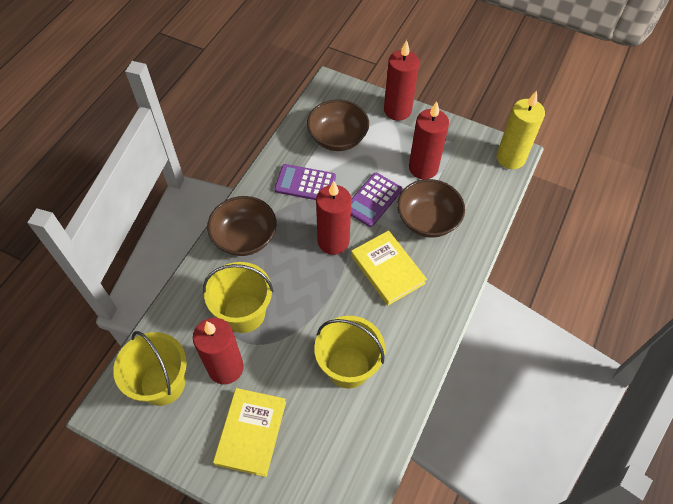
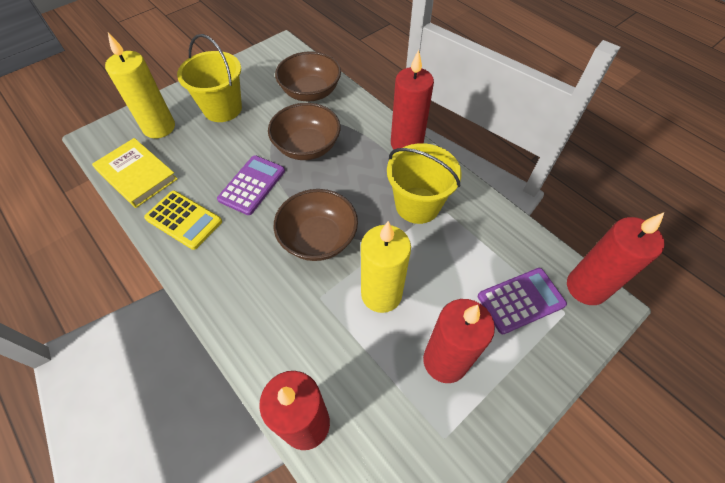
yellow book: [213,388,286,477] [351,230,427,305] = 2 -> [92,138,178,208] = 1
yellow bucket: [113,331,187,406] [203,262,273,333] [314,316,385,389] = 3 -> [177,34,242,122] [387,143,462,224] = 2
yellow calculator: none = 0 -> [144,191,222,250] = 1
yellow candle: [496,91,545,169] = 1 -> [105,33,175,138] [361,221,411,313] = 2

